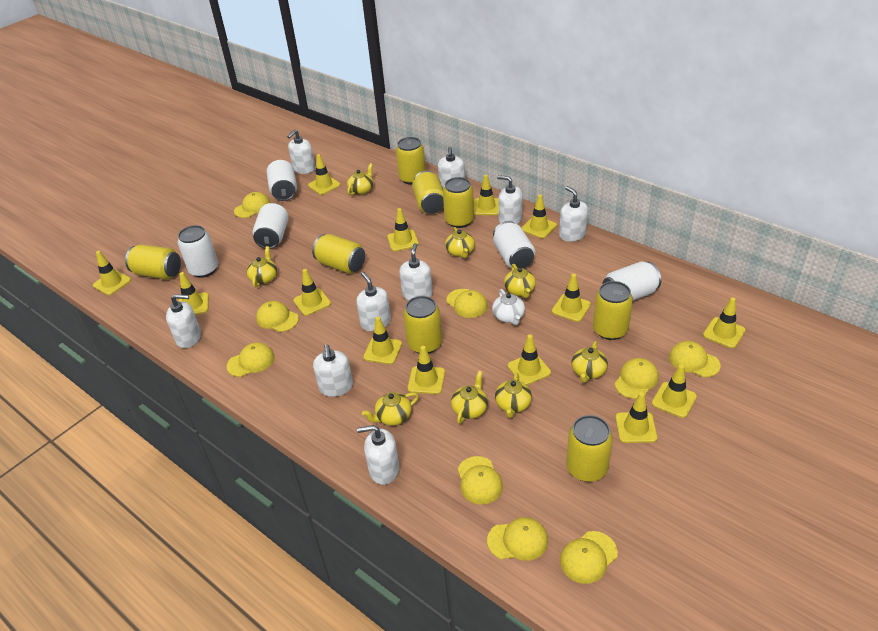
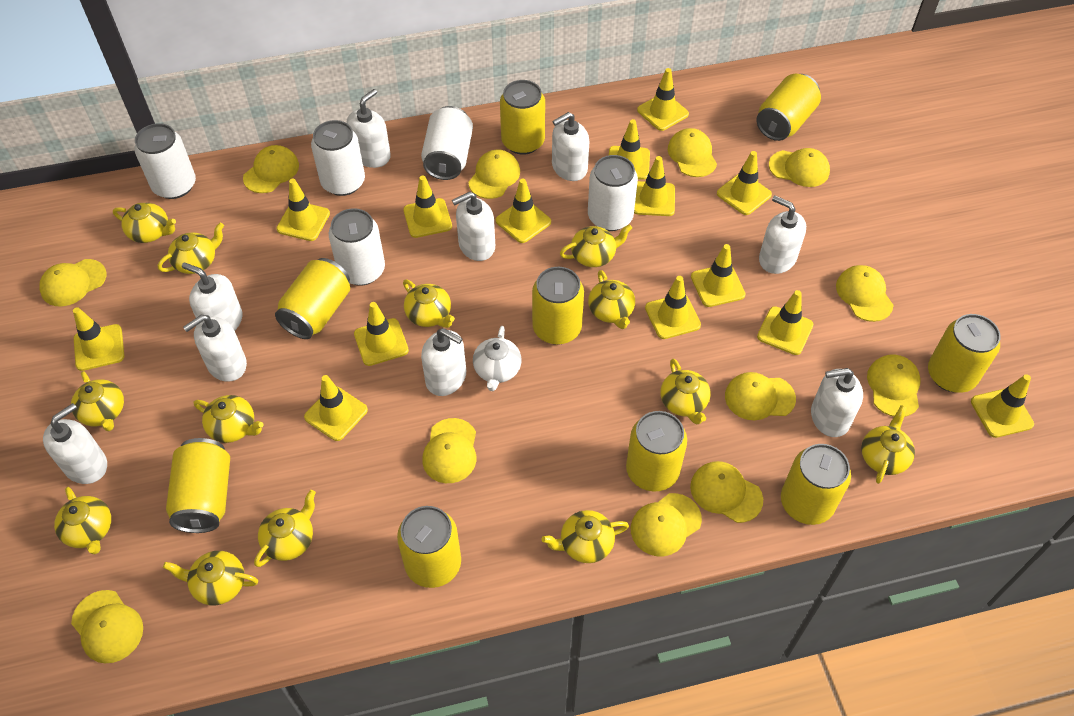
yellow can: [125,244,181,279] [312,234,365,274] [396,137,426,185] [403,296,442,354] [412,171,444,214] [443,177,474,228] [566,415,613,482] [593,281,633,340] = 8 -> [166,438,230,533] [275,258,350,339] [397,506,461,588] [500,80,545,155] [532,267,584,345] [626,411,687,492] [757,74,821,141] [781,444,851,525] [928,314,1001,393] = 9
yellow cap: [227,342,275,377] [234,192,270,218] [256,301,299,332] [446,289,488,318] [458,456,503,505] [487,517,548,561] [560,531,618,584] [615,358,659,399] [669,341,721,377] = 9 -> [39,259,106,306] [71,590,143,663] [243,145,299,193] [422,418,476,483] [468,149,520,199] [631,493,702,556] [668,128,717,177] [690,461,763,523] [725,372,796,420] [769,148,830,187] [836,265,894,322] [867,355,921,417] = 12
yellow teapot: [247,246,277,287] [347,163,373,195] [362,392,419,426] [445,227,475,258] [451,371,488,424] [495,372,532,418] [504,264,536,298] [572,341,608,383] = 8 -> [54,487,111,554] [71,371,124,431] [113,203,176,243] [158,222,224,274] [163,551,258,605] [194,395,263,443] [254,490,316,567] [403,280,455,328] [542,510,629,563] [560,224,632,267] [588,270,635,329] [660,358,711,424] [861,405,915,484] = 13

